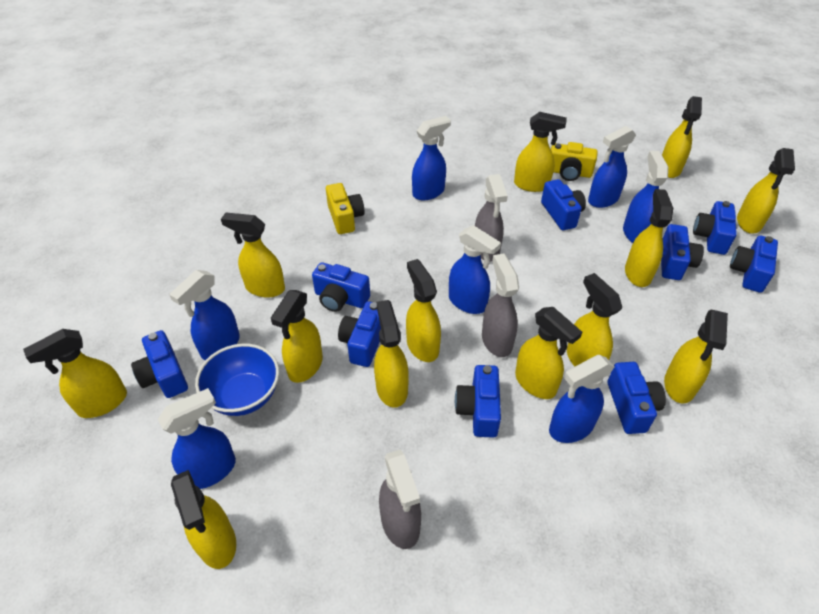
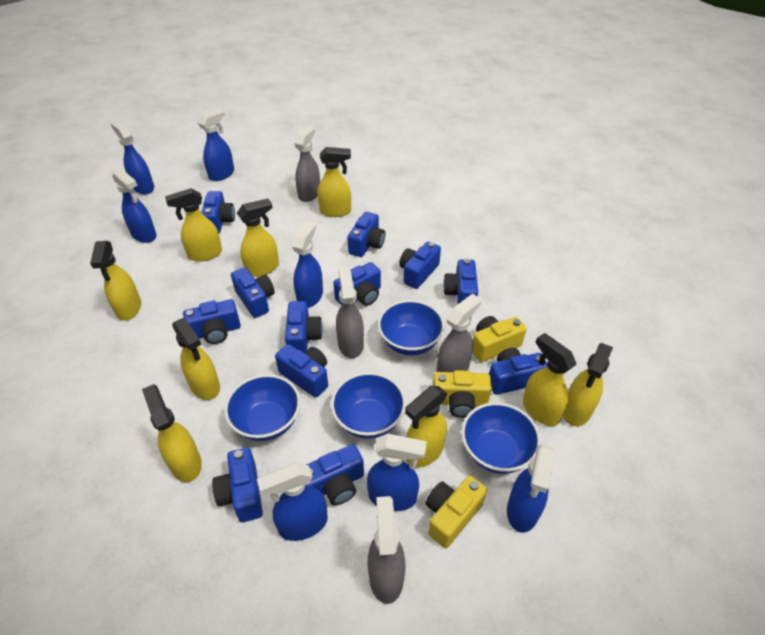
blue bowl: [195,343,279,416] = 1 -> [224,374,300,441] [331,372,406,439] [378,300,445,355] [461,402,541,474] = 4
blue camera: [131,330,188,398] [312,262,370,312] [338,301,381,367] [455,365,501,438] [541,179,586,230] [608,362,666,434] [661,224,704,280] [693,201,737,255] [730,236,778,293] = 9 -> [183,299,241,344] [201,191,235,233] [212,447,263,522] [231,267,275,318] [275,344,328,398] [285,301,323,353] [305,444,364,505] [333,262,381,306] [348,212,385,257] [399,241,441,289] [443,259,478,304] [489,348,547,395] = 12
grey spray bottle: [379,450,421,549] [475,174,508,262] [482,253,519,357] = 3 -> [294,125,320,202] [336,267,364,358] [368,496,405,604] [436,294,481,372] = 4
yellow camera: [326,183,365,234] [551,142,598,181] = 2 -> [426,476,487,548] [433,370,492,418] [472,316,526,362] = 3
yellow spray bottle: [23,329,127,418] [171,470,236,569] [221,212,285,298] [271,290,323,383] [374,300,409,408] [406,259,441,362] [514,112,567,192] [515,307,582,399] [567,273,622,366] [625,189,673,287] [662,96,702,178] [664,310,728,404] [737,148,795,234] = 13 -> [90,241,141,321] [142,384,202,482] [165,188,222,262] [172,317,220,400] [237,198,279,277] [317,147,351,217] [405,386,447,468] [523,333,577,426] [563,343,613,426] = 9

